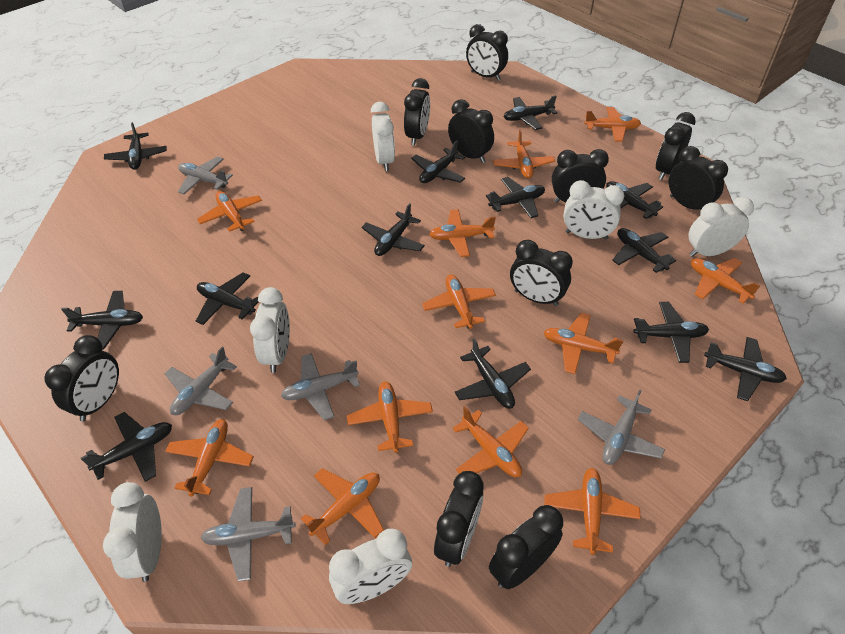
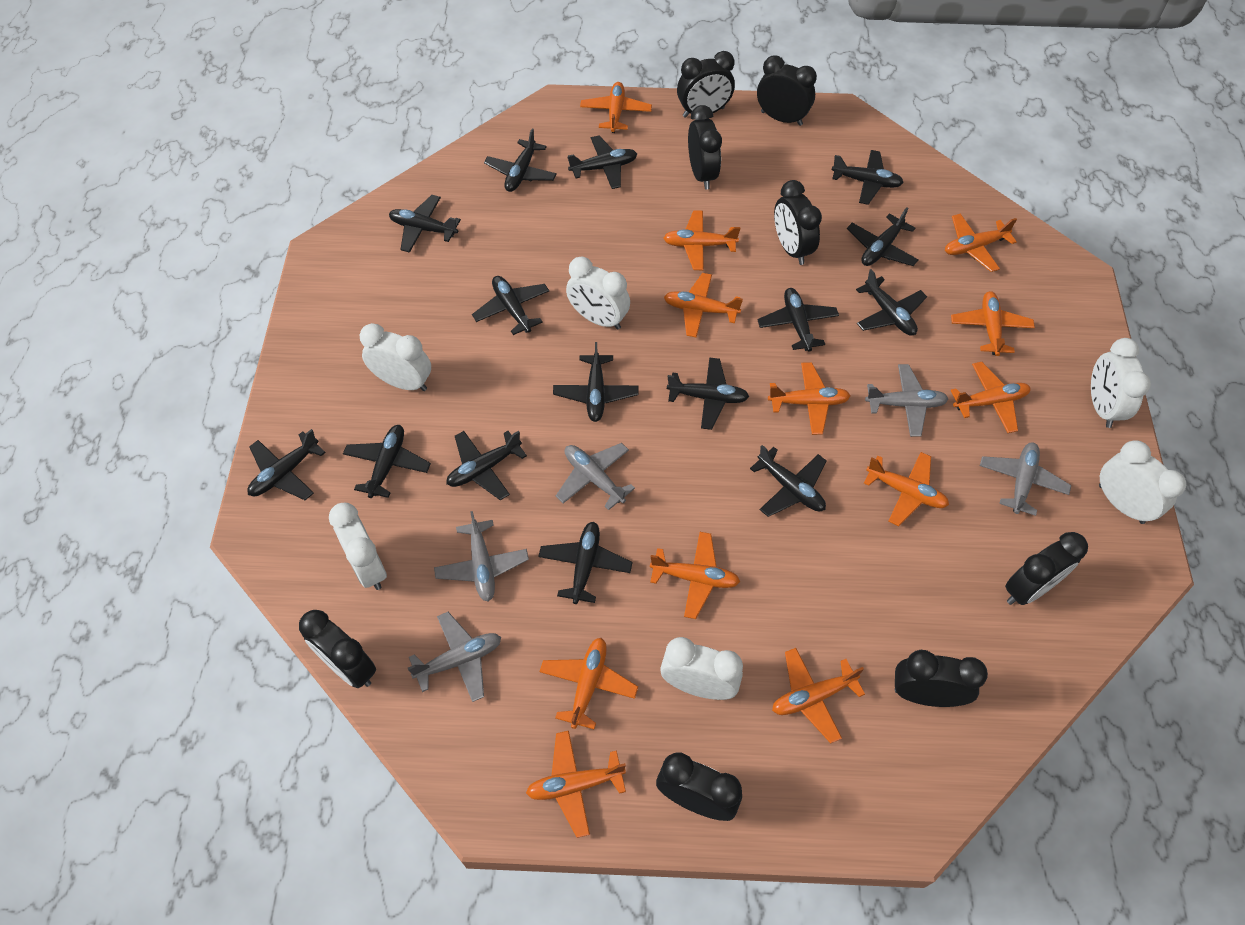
black clock: [44,335,119,421] [404,78,430,146] [434,471,484,567] [448,99,494,163] [466,24,508,81] [489,505,563,589] [510,240,573,306] [552,149,609,203] [656,112,696,180] [669,146,728,210] = 10 -> [299,610,376,688] [656,752,742,821] [677,51,735,118] [688,105,722,190] [757,55,817,126] [774,180,822,265] [895,650,988,707] [1005,532,1088,605] = 8
black plane: [61,291,143,350] [81,412,172,482] [104,122,167,170] [196,272,259,325] [362,203,425,256] [411,140,465,183] [454,338,531,409] [486,177,545,218] [504,95,557,130] [606,181,663,219] [612,228,676,273] [633,302,709,363] [704,337,787,401] = 13 -> [247,429,326,500] [343,425,431,498] [389,195,461,253] [446,431,527,500] [472,276,549,335] [484,129,557,192] [538,522,632,604] [553,342,639,422] [567,136,637,189] [667,357,749,430] [750,445,827,517] [757,288,839,352] [831,150,904,205] [847,207,918,266] [856,269,927,336] = 15

